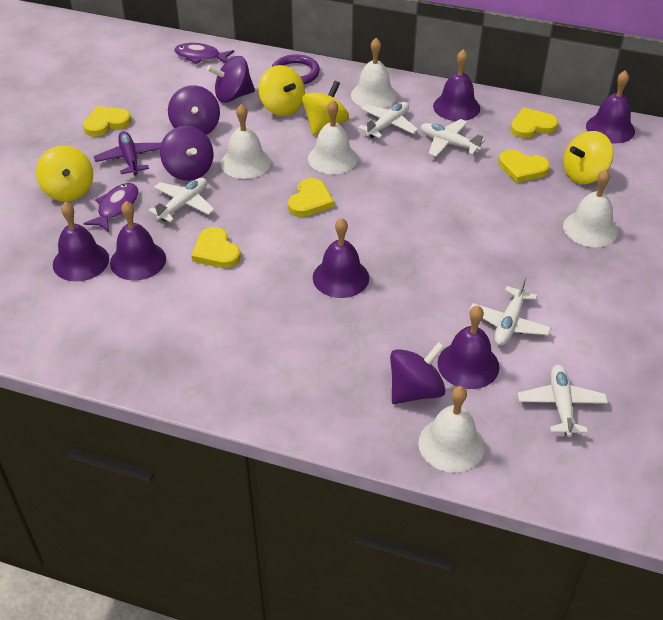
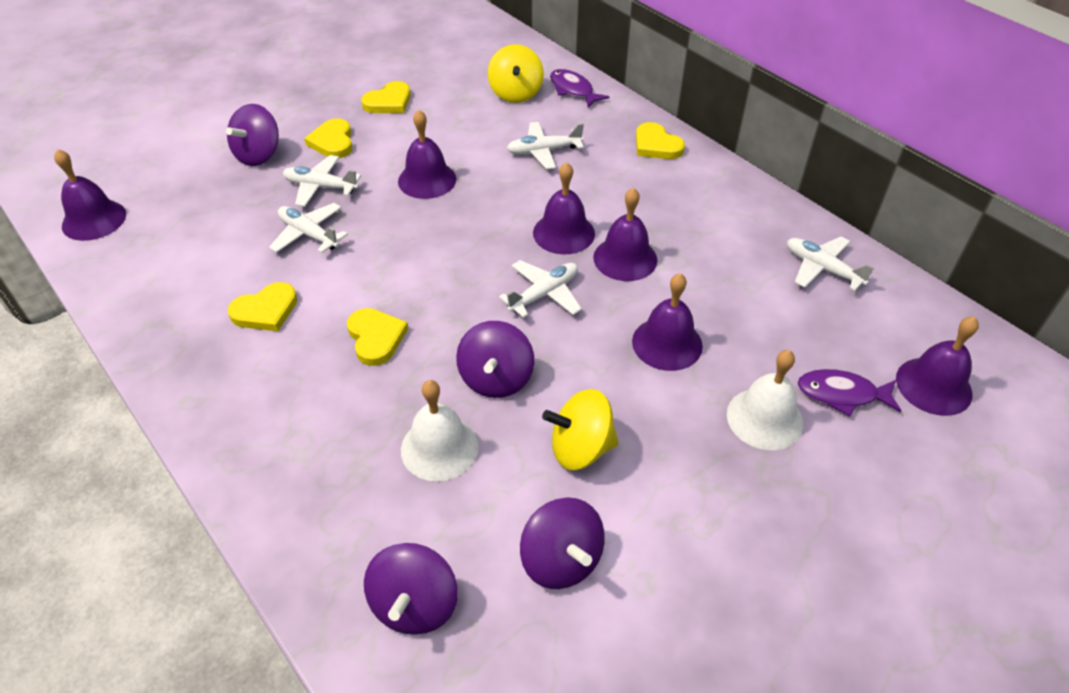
purple plane: [94,131,161,176] = 1 -> none = 0
purple ring: [272,54,320,84] = 1 -> none = 0
white bell: [221,104,271,179] [308,100,358,174] [351,38,397,108] [418,386,485,473] [563,169,618,247] = 5 -> [401,380,479,482] [727,350,803,450] = 2
yellow spinning top: [36,145,93,202] [259,65,305,116] [302,81,349,136] [563,131,613,184] = 4 -> [488,44,544,103] [542,389,619,470] = 2

